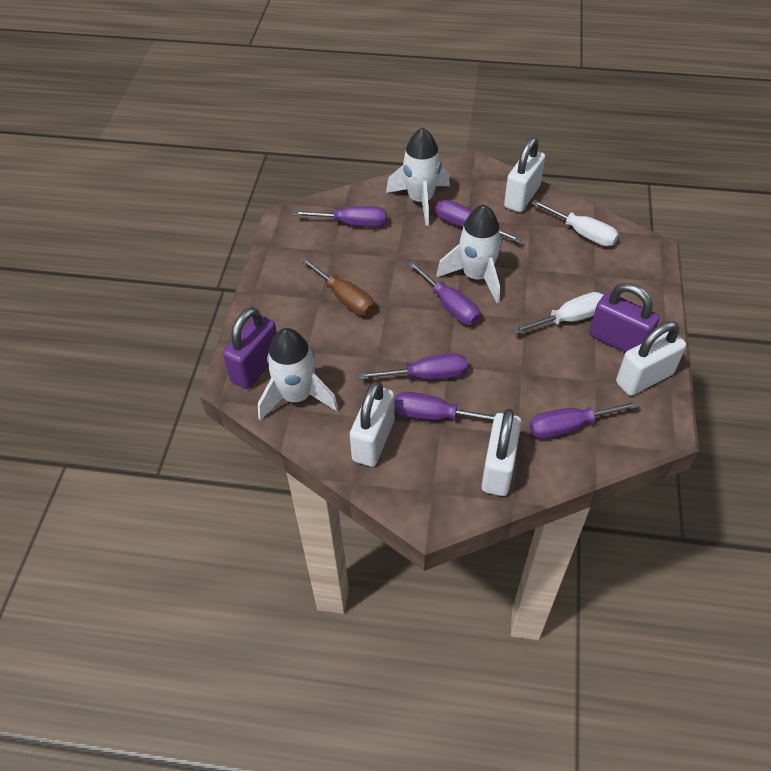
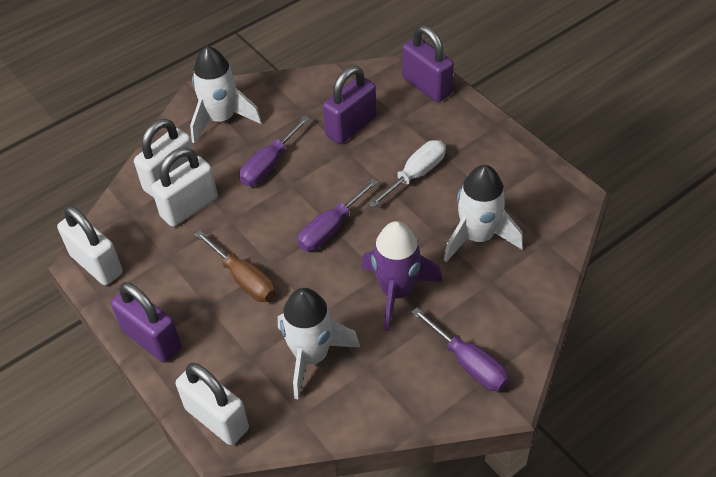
purple padlock: [223,307,277,389] [589,283,660,353] = 2 -> [111,282,181,363] [323,66,376,144] [403,25,454,102] = 3
purple rocket: none = 0 -> [361,221,442,332] = 1
purple screwdriver: [293,206,386,227] [358,353,467,380] [394,392,495,421] [407,261,480,325] [435,200,522,243] [529,401,640,439] = 6 -> [239,116,309,186] [297,178,378,251] [411,307,509,391] = 3
white screwdriver: [512,292,604,334] [531,200,619,246] = 2 -> [368,140,446,208] = 1

